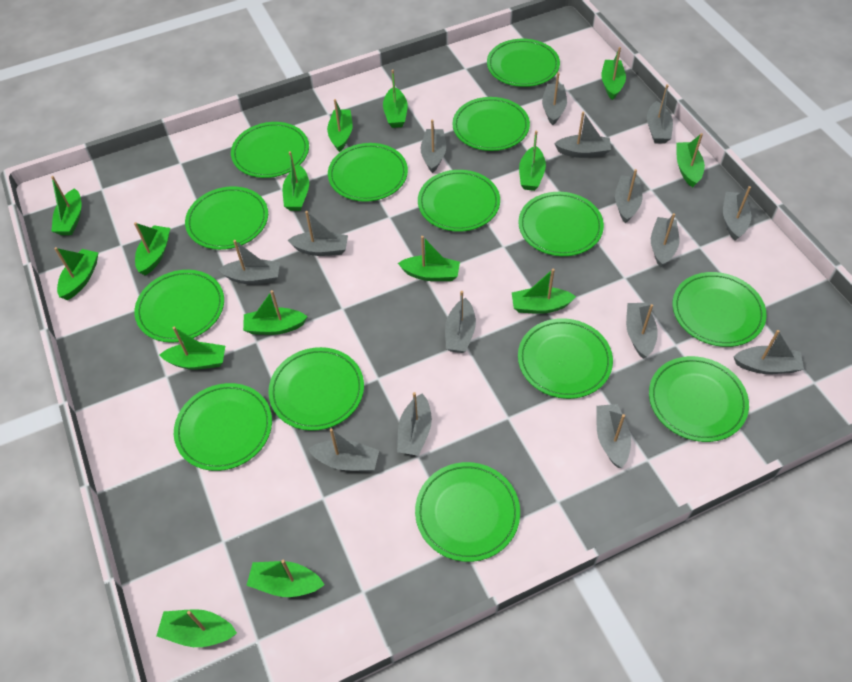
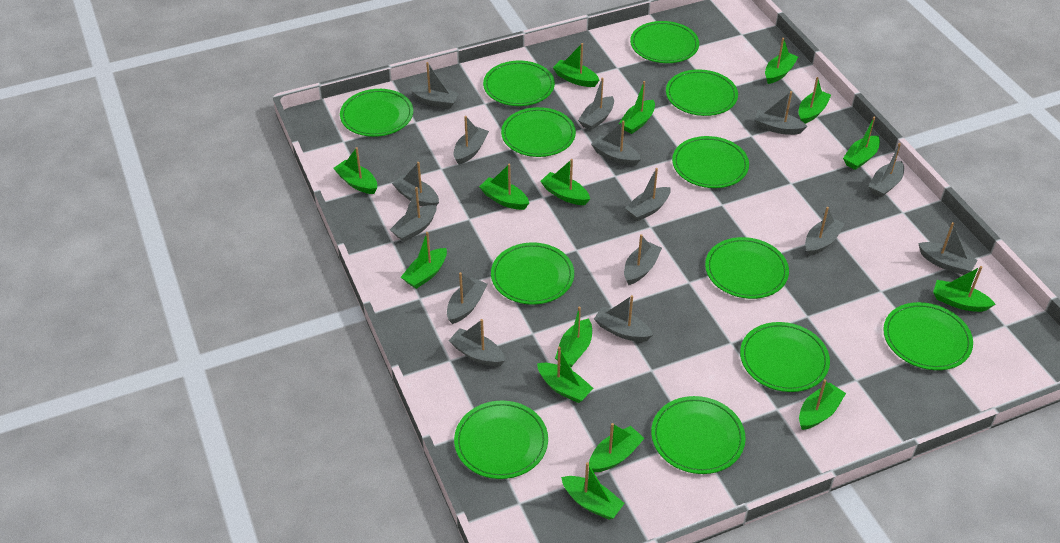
green plate: [135,270,224,343] [174,383,272,471] [185,186,268,250] [231,122,309,178] [268,347,364,431] [328,143,408,202] [415,462,520,562] [418,170,500,232] [452,97,530,151] [487,39,560,87] [518,192,604,256] [518,318,613,399] [649,356,749,442] [673,272,767,347] = 14 -> [340,89,413,137] [454,401,548,479] [483,61,555,106] [491,242,574,305] [501,107,576,157] [630,21,699,63] [651,396,746,474] [666,69,738,116] [672,136,749,188] [705,237,789,299] [740,322,830,392] [883,302,973,370] = 12

